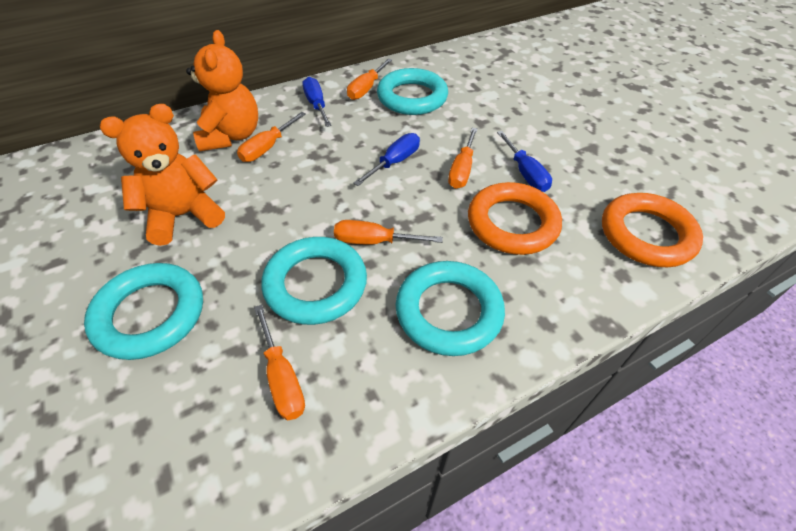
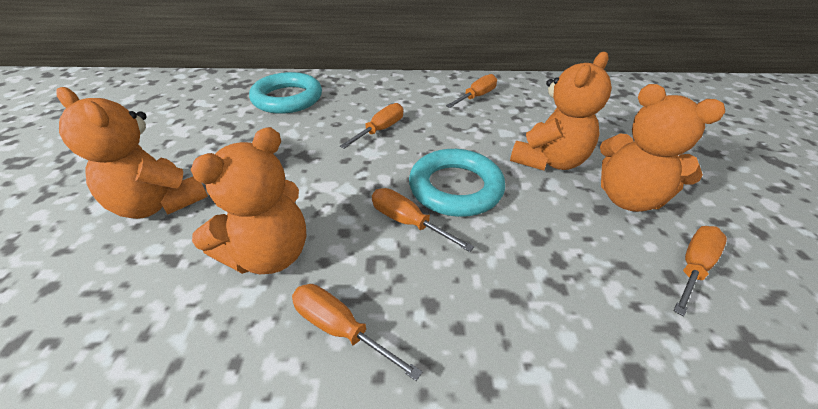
blue screwdriver: [302,77,332,127] [353,133,420,186] [497,131,552,192] = 3 -> none = 0
orange ring: [468,182,562,255] [602,193,703,267] = 2 -> none = 0
orange teddy bear: [100,104,225,246] [186,30,258,151] = 2 -> [57,87,208,219] [191,127,306,274] [510,52,612,171] [600,84,725,212] = 4
turquoise ring: [84,263,203,360] [261,237,367,325] [377,68,448,115] [396,261,505,356] = 4 -> [249,72,322,114] [409,149,505,217] = 2

